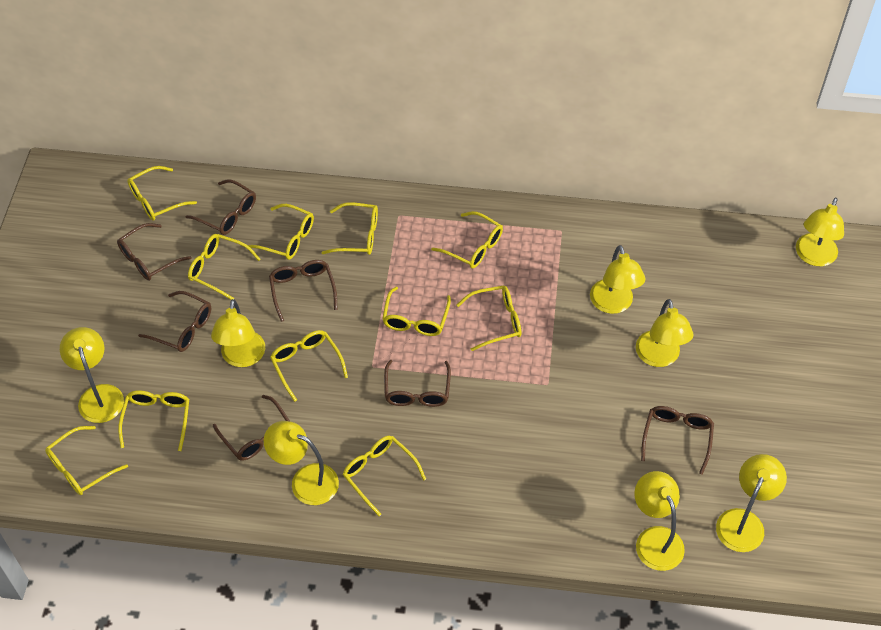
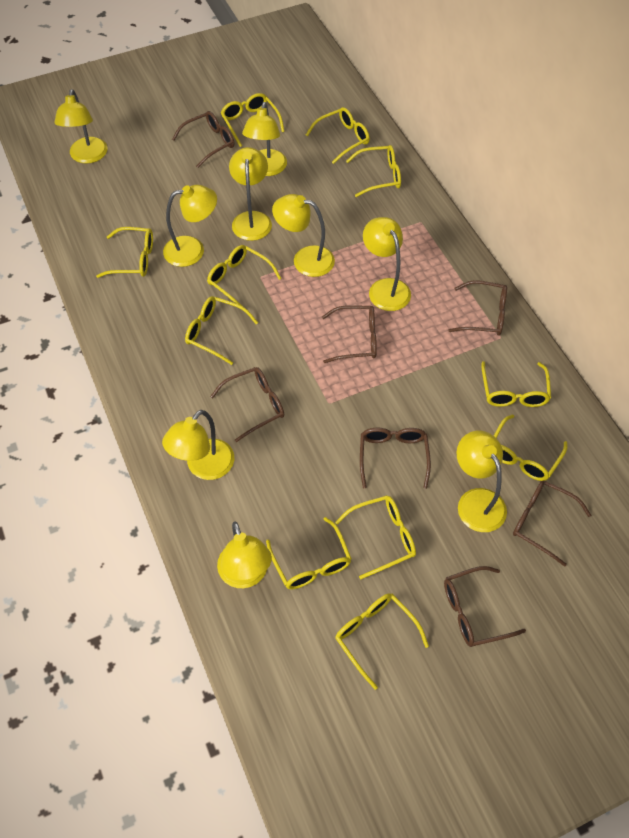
yellow lamp: [60,327,124,423] [211,299,265,367] [264,421,339,505] [590,245,645,314] [635,471,685,571] [636,299,694,367] [716,454,787,552] [796,198,844,266] = 8 -> [54,89,107,164] [162,410,234,480] [163,185,217,267] [217,522,272,588] [229,147,272,241] [242,102,287,176] [272,194,335,277] [363,217,411,311] [456,430,507,532] = 9

